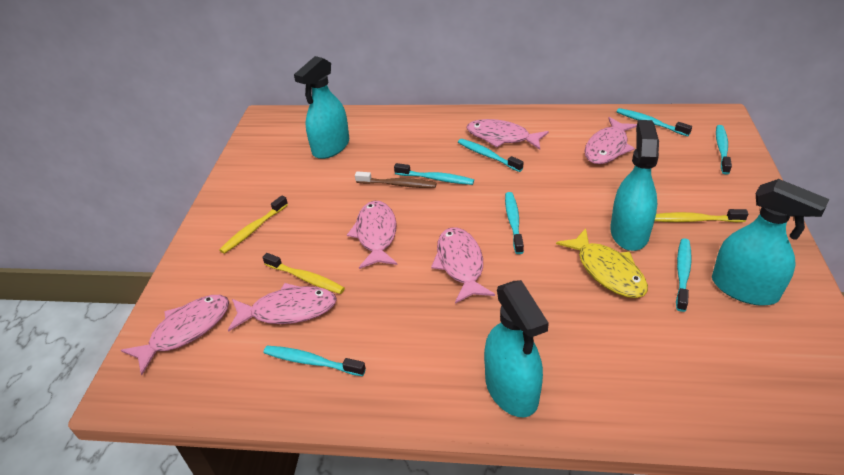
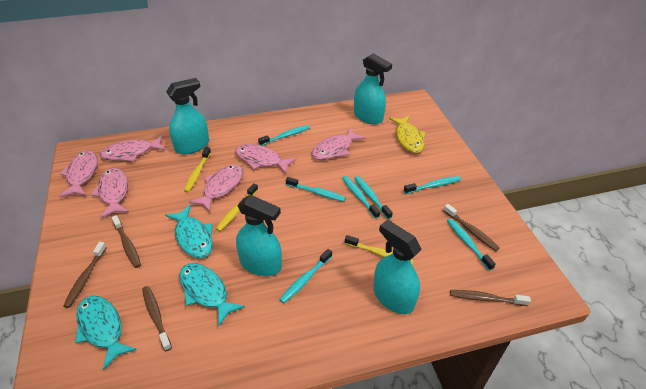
brown toothbrush: [355,172,437,188] = 1 -> [63,242,107,308] [112,215,141,268] [142,286,172,351] [443,204,499,251] [450,290,531,306] = 5
turquoise fish: none = 0 -> [75,296,137,370] [165,205,213,259] [179,263,245,326] = 3

